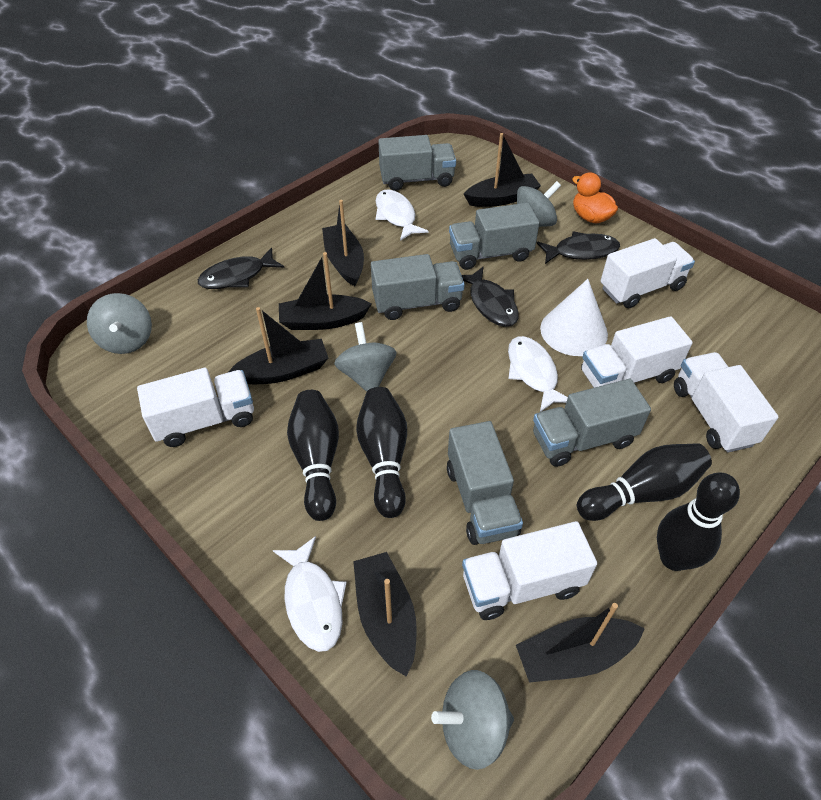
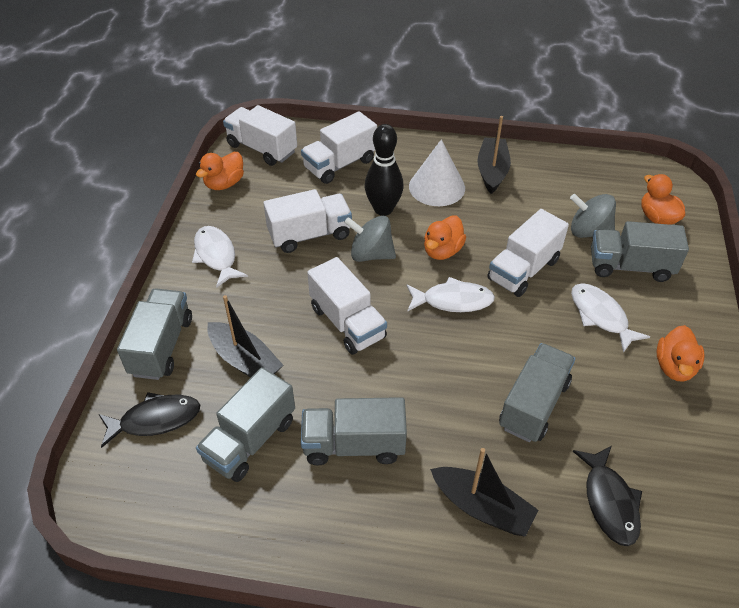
black boat: [228,307,328,384] [279,252,372,330] [322,200,364,286] [353,552,417,677] [464,133,541,207] [516,603,645,683] = 6 -> [207,295,283,377] [430,448,539,537] [477,116,511,194] = 3
black bowling pin: [287,390,339,521] [356,387,407,518] [577,443,712,521] [657,472,740,571] = 4 -> [365,124,404,216] = 1
black fish: [198,248,284,289] [462,266,519,327] [536,231,620,264] = 3 -> [99,392,200,448] [573,446,642,546] = 2
grey spinning top: [87,293,152,354] [334,322,396,392] [431,670,514,770] [517,181,561,227] = 4 -> [344,216,396,262] [570,194,616,238] = 2
orange duck: [572,172,618,223] = 1 -> [196,152,244,190] [424,216,466,260] [641,174,685,225] [657,325,705,382] = 4

